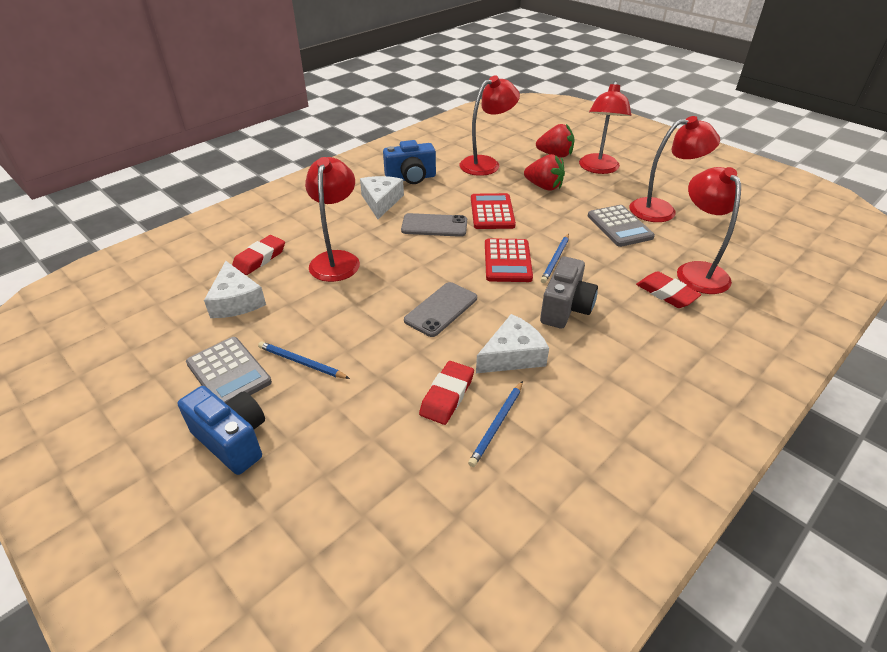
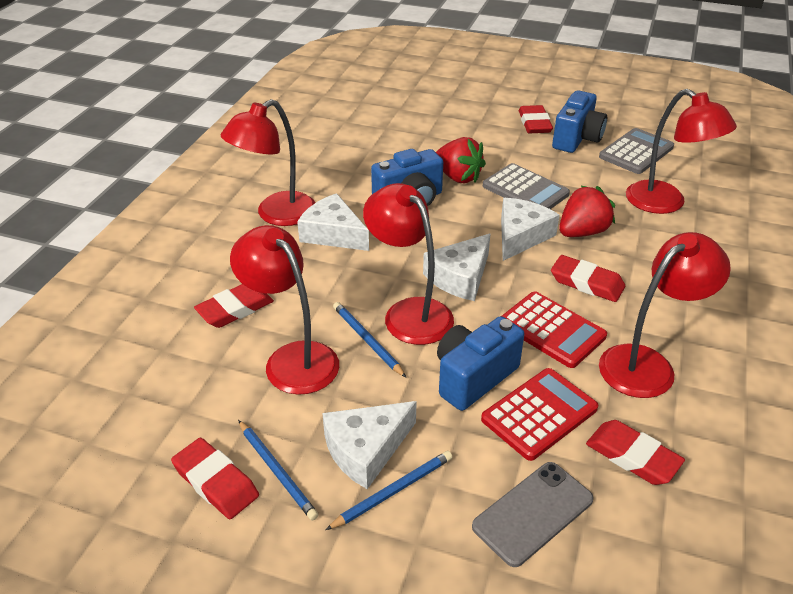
blue camera: [178,386,265,475] [383,140,436,184] = 2 -> [371,149,443,206] [437,316,524,411] [552,90,607,153] = 3
grey camera: [540,256,598,329] = 1 -> none = 0
grey phone: [401,213,467,237] [404,282,477,337] = 2 -> [472,462,594,567] = 1
red eraser: [232,235,285,275] [419,361,474,425] [636,271,702,308] = 3 -> [171,438,259,519] [194,284,274,328] [519,105,553,133] [551,255,625,302] [586,420,685,485] = 5
white cheese: [204,261,266,318] [360,176,404,219] [476,314,549,373] = 3 -> [297,193,369,251] [322,401,417,489] [423,234,490,301] [501,198,560,261] = 4

